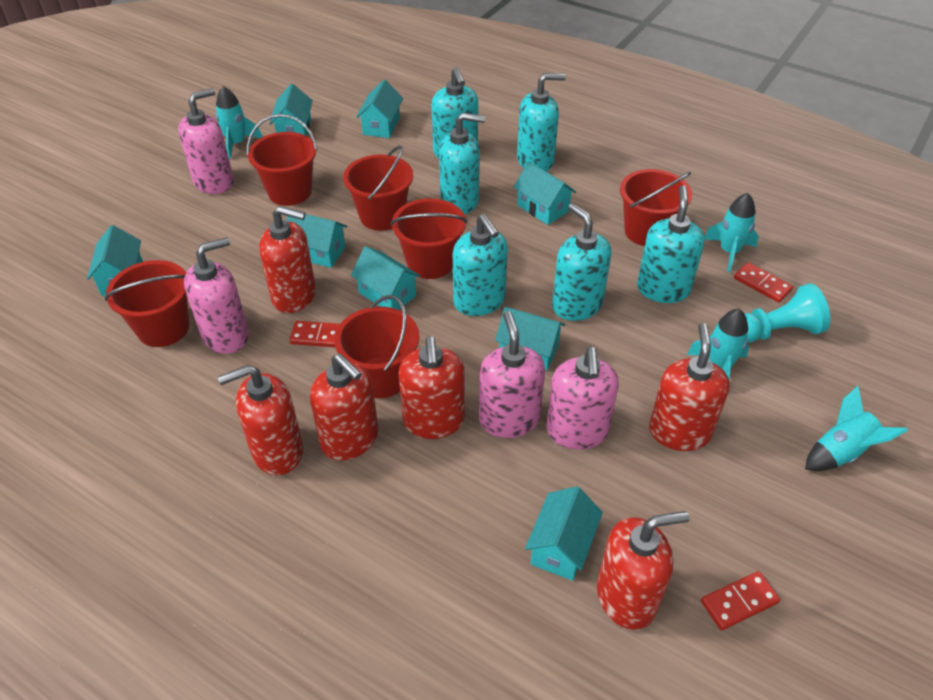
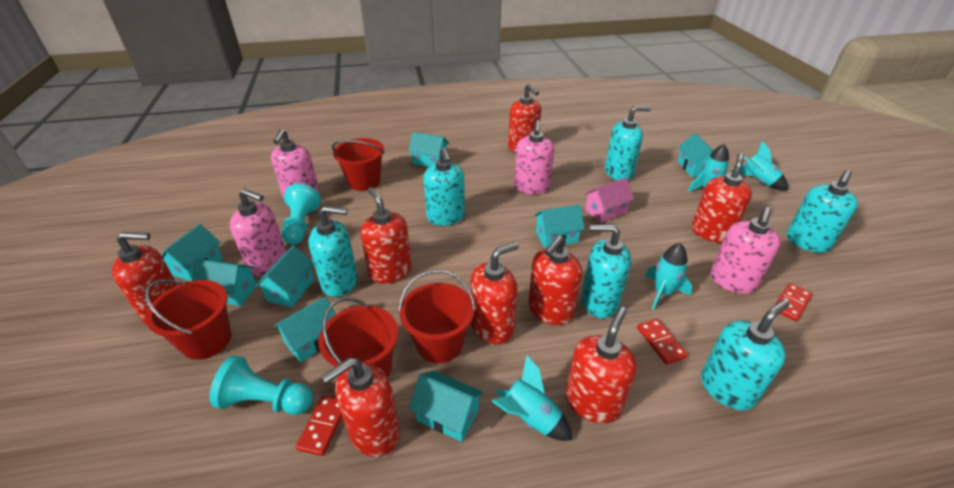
pink house: none = 0 -> [584,177,634,223] = 1
red bucket: [104,260,189,347] [247,114,318,206] [334,295,419,398] [343,145,413,231] [390,198,467,279] [620,169,692,246] = 6 -> [144,279,231,360] [318,297,398,377] [332,138,385,191] [398,269,476,363] = 4
red soap dispenser: [218,365,303,475] [259,206,316,313] [310,354,378,461] [399,336,465,439] [597,511,690,630] [649,323,730,451] = 6 -> [112,232,178,325] [321,357,400,457] [361,187,412,284] [470,242,519,344] [508,84,541,153] [528,235,582,325] [566,307,637,423] [692,152,752,242] = 8
turquoise pawn: [744,283,830,343] = 1 -> [209,355,313,415] [281,184,321,245] = 2

